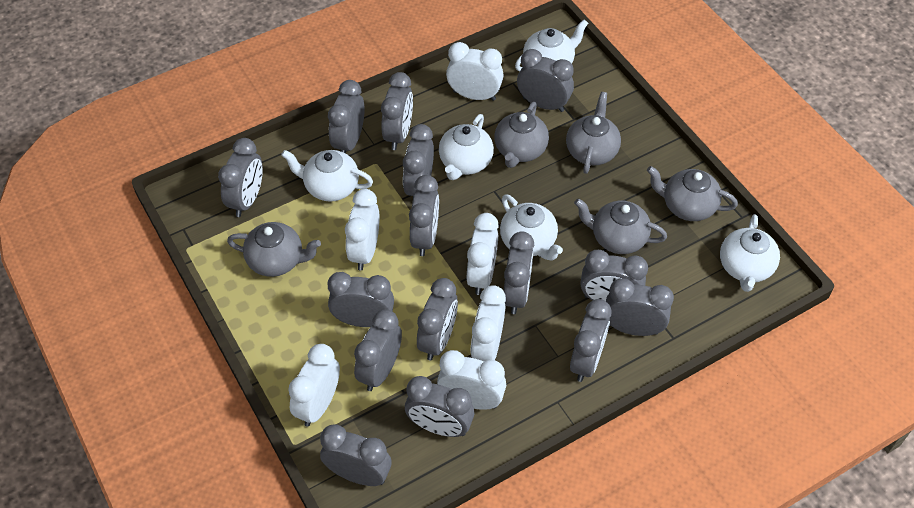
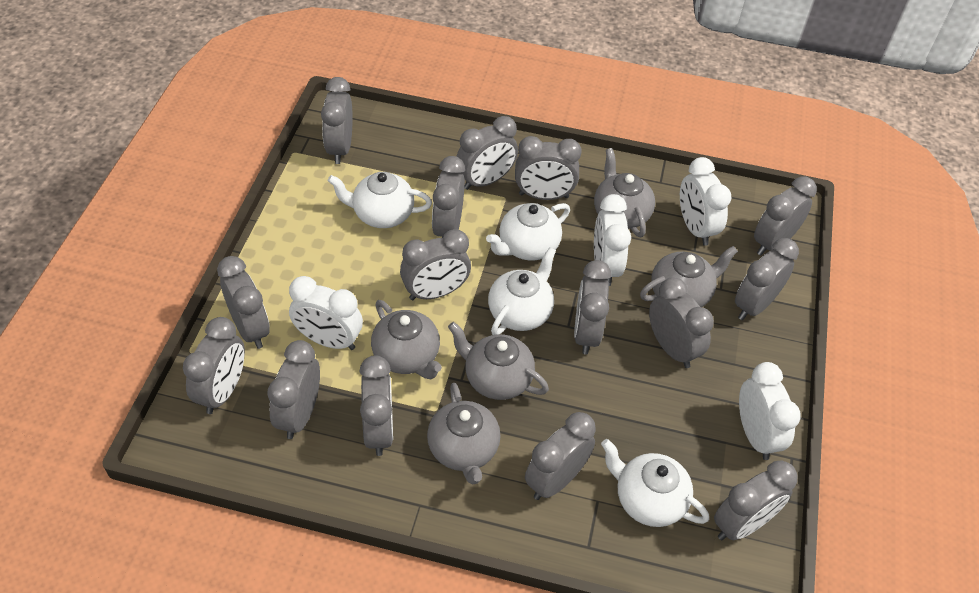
white clock: [288,344,340,427] [345,189,380,270] [437,350,506,410] [446,42,504,101] [467,213,499,295] [470,285,506,362] = 6 -> [289,276,363,350] [594,194,631,286] [680,157,732,246] [739,362,801,460] = 4
white teapot: [281,150,373,202] [439,114,494,180] [500,194,563,261] [515,19,588,71] [720,214,780,292] = 5 -> [328,172,432,228] [486,203,570,261] [488,247,556,335] [601,439,709,527] = 4

